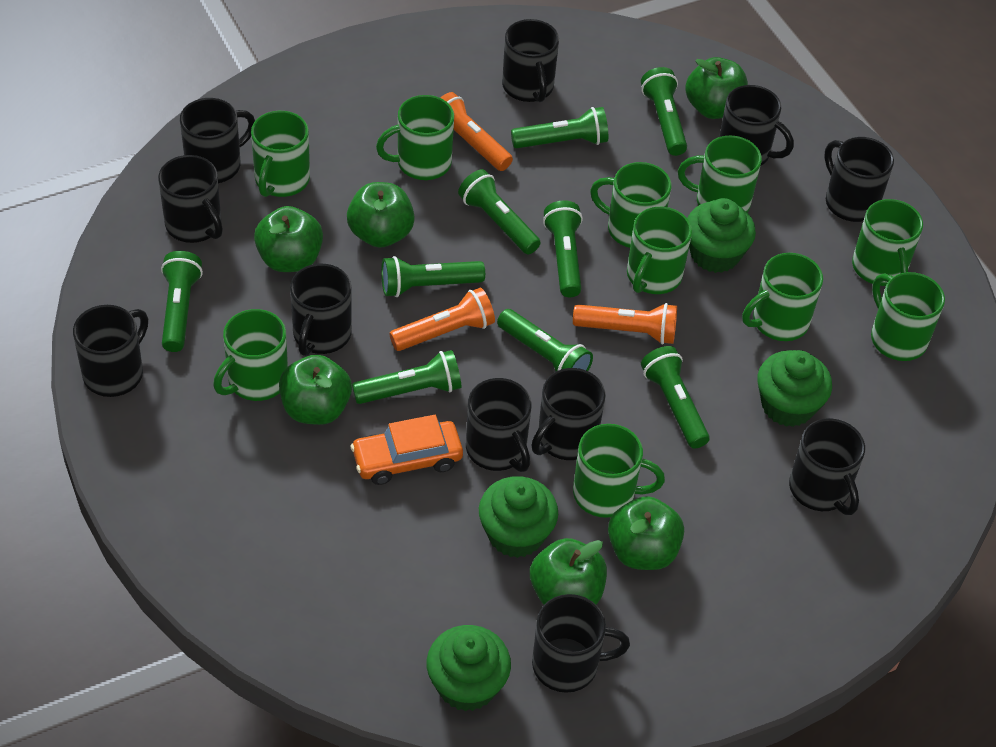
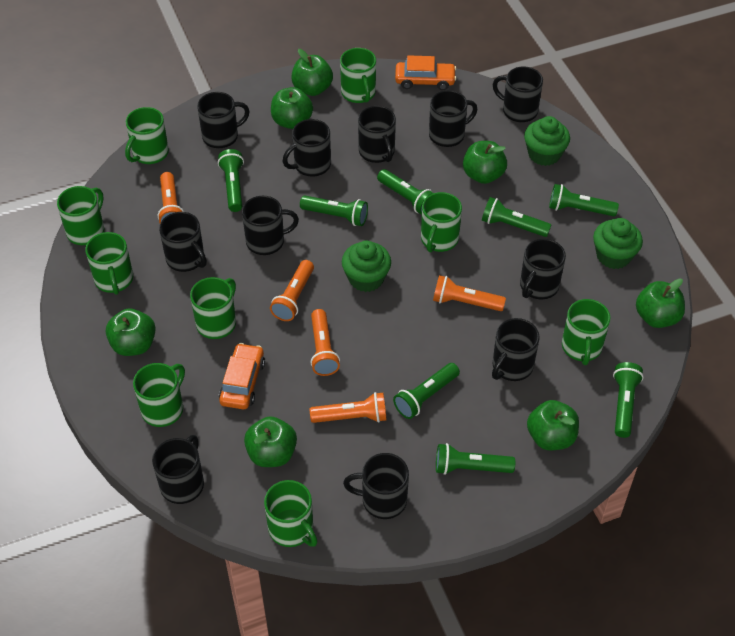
green apple: [254,206,323,272] [279,355,352,425] [347,182,415,248] [530,538,607,605] [608,496,684,570] [685,57,748,119] = 6 -> [106,309,156,356] [244,416,297,467] [271,87,313,129] [291,49,333,96] [463,141,507,184] [527,400,579,450] [636,278,685,328] = 7
green cupcake: [427,625,511,711] [479,476,558,558] [687,198,756,273] [757,350,832,427] = 4 -> [342,241,391,292] [524,116,570,166] [593,218,643,269] = 3
green flashlight: [161,251,203,352] [352,350,461,404] [381,256,485,297] [458,169,541,254] [497,309,593,371] [511,107,608,148] [543,200,583,297] [641,67,687,156] [641,346,710,449] = 9 -> [218,149,244,212] [300,195,368,226] [377,169,433,215] [393,363,460,419] [436,443,515,475] [482,197,551,237] [549,184,619,216] [613,362,644,438] = 8
green mug: [213,309,288,401] [251,111,310,197] [376,95,454,180] [573,424,665,518] [590,162,671,248] [627,207,692,294] [678,136,762,213] [742,253,823,341] [852,199,923,286] [871,272,945,361] = 10 -> [57,186,104,245] [85,232,133,295] [125,107,169,164] [133,363,185,427] [190,277,236,339] [264,480,318,547] [340,48,376,103] [421,192,462,252] [562,299,610,365] = 9
orange car: [350,415,463,485] = 1 -> [219,343,265,409] [395,55,456,90] = 2
orange flashlight: [389,288,495,351] [440,92,513,171] [573,303,677,344] = 3 -> [158,172,184,223] [270,260,314,321] [310,309,340,376] [310,392,387,423] [433,275,506,311] = 5

